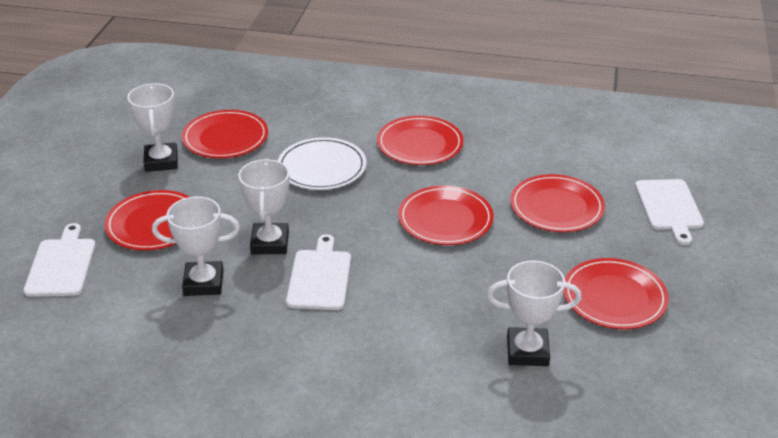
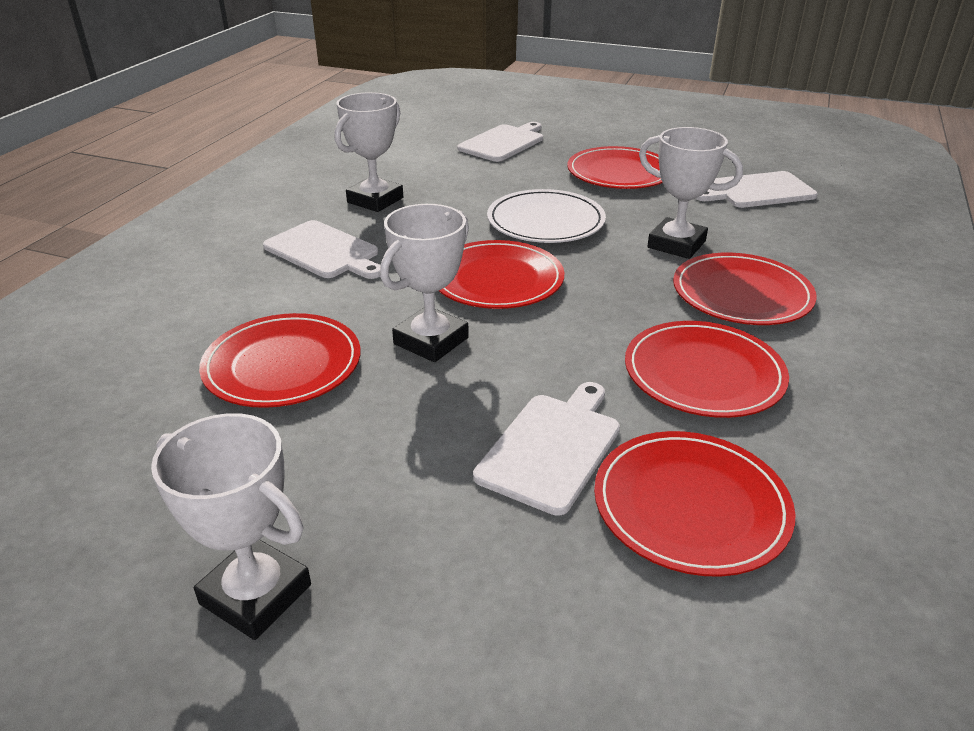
white cutting board: [23,223,96,297] [286,234,351,310] [635,179,704,245] = 3 -> [263,220,380,279] [457,122,543,162] [473,382,620,516] [695,171,818,208] = 4

